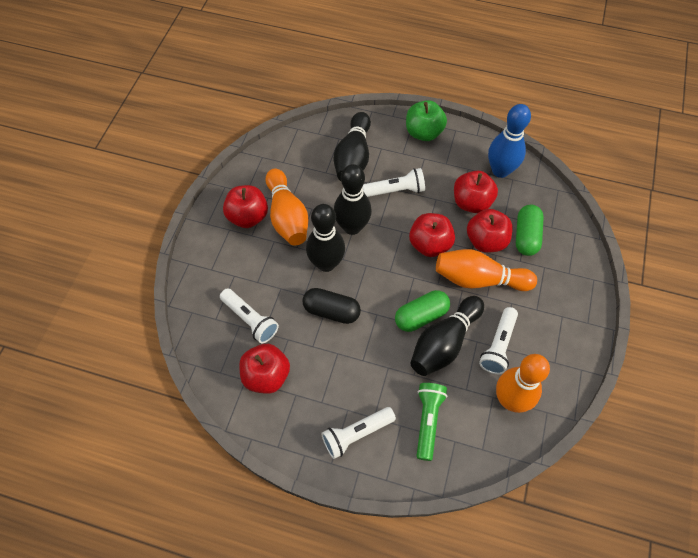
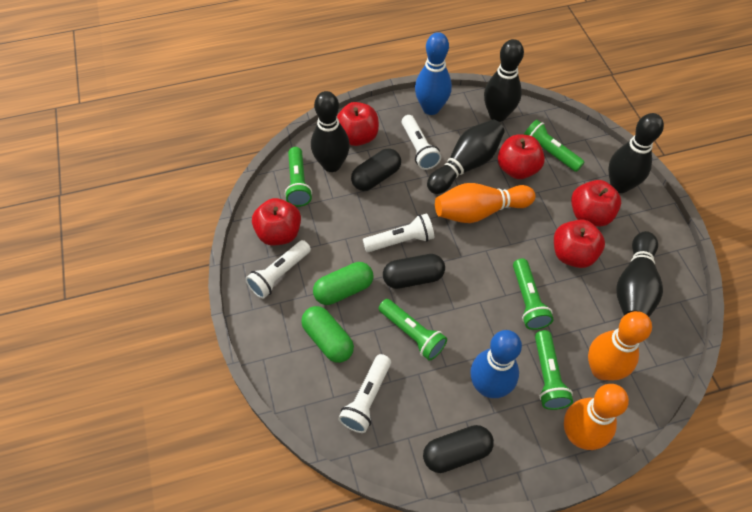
black bowling pin: [306,204,345,272] [334,112,371,181] [334,164,372,235] [410,296,484,376] = 4 -> [311,91,350,172] [427,119,505,194] [484,39,524,122] [608,113,664,193] [616,231,663,317] = 5
black capsule: [302,288,361,324] = 1 -> [351,148,401,191] [383,254,445,289] [423,425,494,473] = 3
blue bowling pin: [488,104,531,178] = 1 -> [415,32,452,115] [470,330,522,398] = 2
green apple: [406,100,447,141] = 1 -> none = 0
green flashlight: [417,383,447,461] = 1 -> [285,147,312,207] [378,299,447,361] [513,258,554,330] [524,120,584,172] [535,330,573,410] = 5

